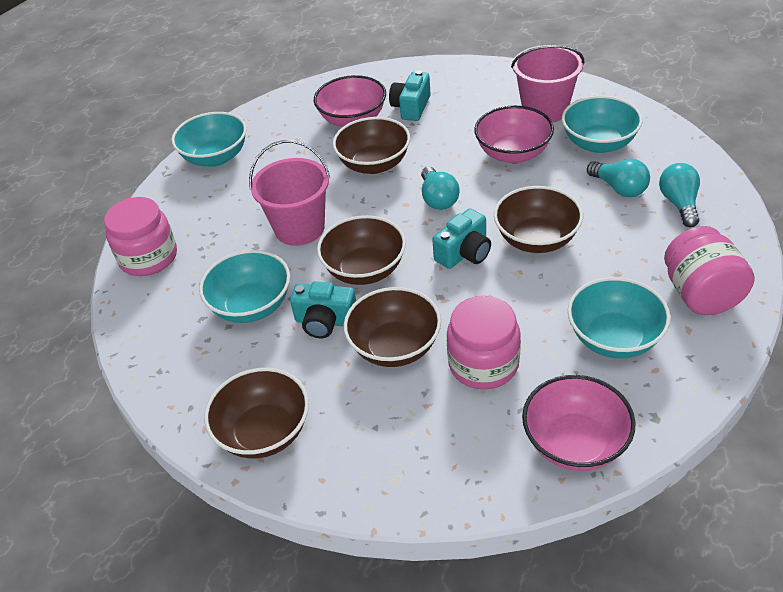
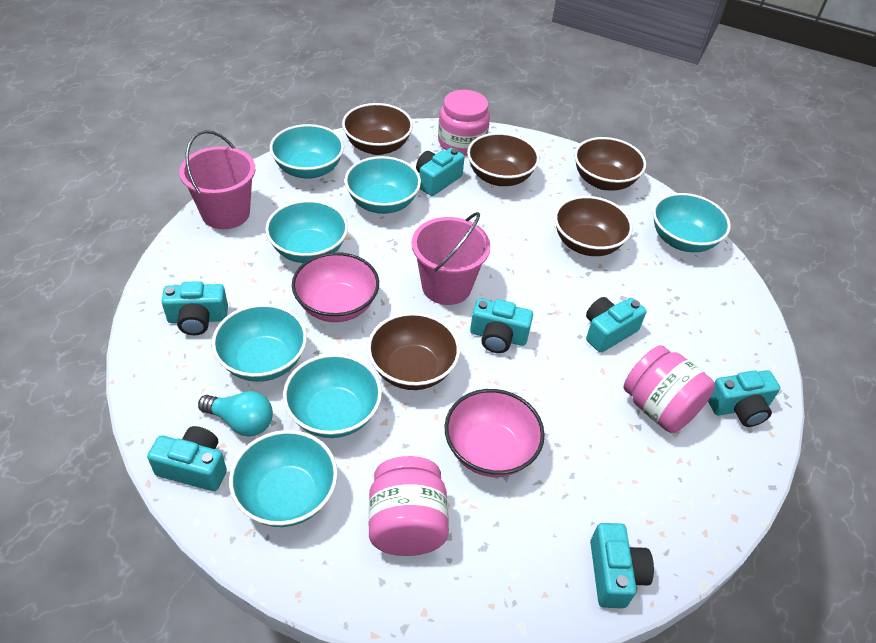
pink bowl: [314,75,386,127] [474,106,554,163] [522,375,636,471] = 3 -> [292,252,379,322] [445,389,545,477] = 2
turquoise bowl: [171,112,247,167] [199,250,290,323] [562,96,643,153] [568,277,671,358] = 4 -> [212,304,307,382] [229,430,338,527] [265,200,348,263] [270,124,344,179] [283,354,382,438] [345,156,421,214] [653,193,731,252] = 7
turquoise camera: [290,281,356,338] [389,70,431,121] [432,208,491,269] = 3 -> [147,426,227,491] [161,281,228,335] [416,148,465,196] [470,298,533,353] [586,297,646,353] [590,523,654,608] [708,370,780,427] = 7
turquoise light bulb: [421,167,459,210] [587,159,650,197] [659,163,700,227] = 3 -> [198,391,273,437] = 1

